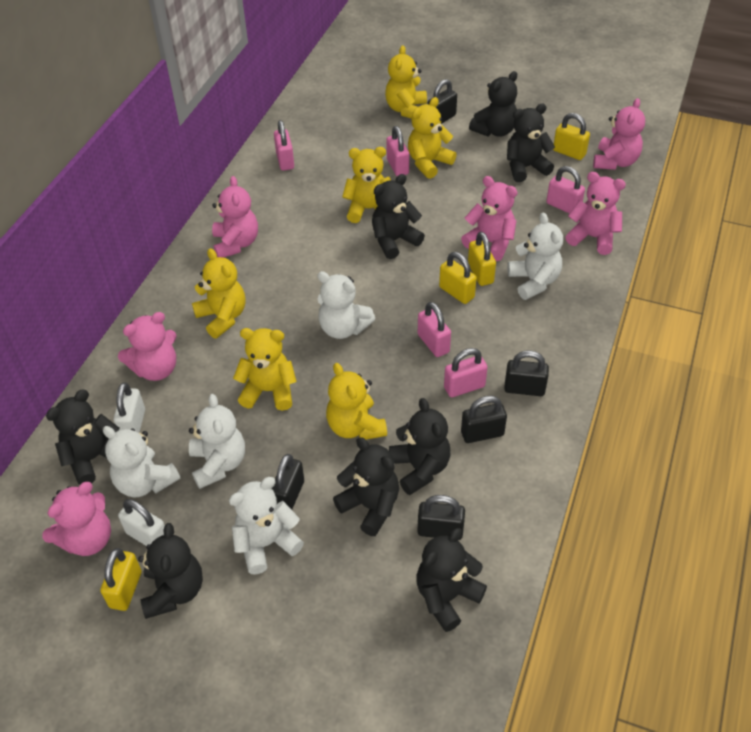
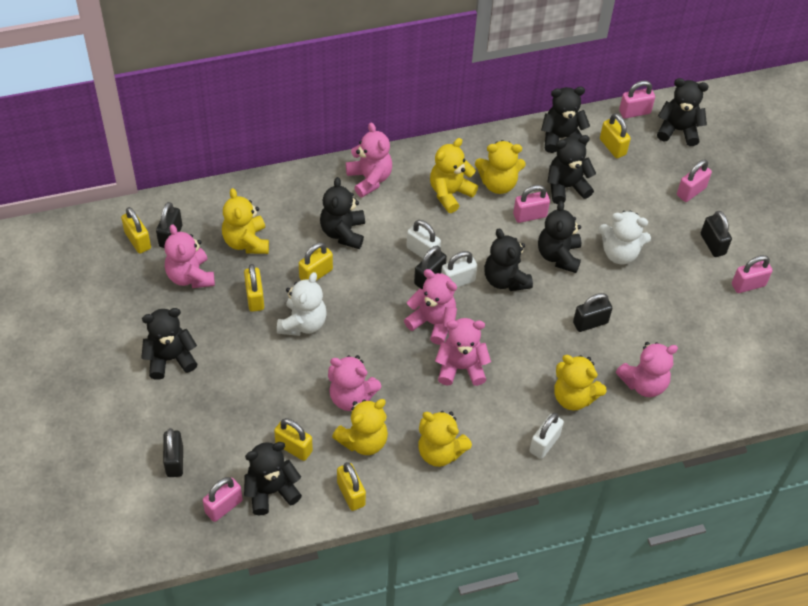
white padlock: [113,382,145,433] [118,499,165,546] = 2 -> [406,220,441,258] [441,251,477,288] [529,413,564,459] = 3
white teddy bear: [103,426,180,498] [189,394,245,489] [229,477,304,575] [317,271,375,339] [507,213,563,300] = 5 -> [277,272,327,336] [599,210,651,265] = 2
yellow padlock: [100,548,142,611] [439,252,476,304] [468,232,496,286] [553,113,590,160] = 4 -> [121,207,151,254] [244,264,264,312] [274,418,313,461] [299,242,333,281] [337,462,366,511] [600,113,631,158] = 6

